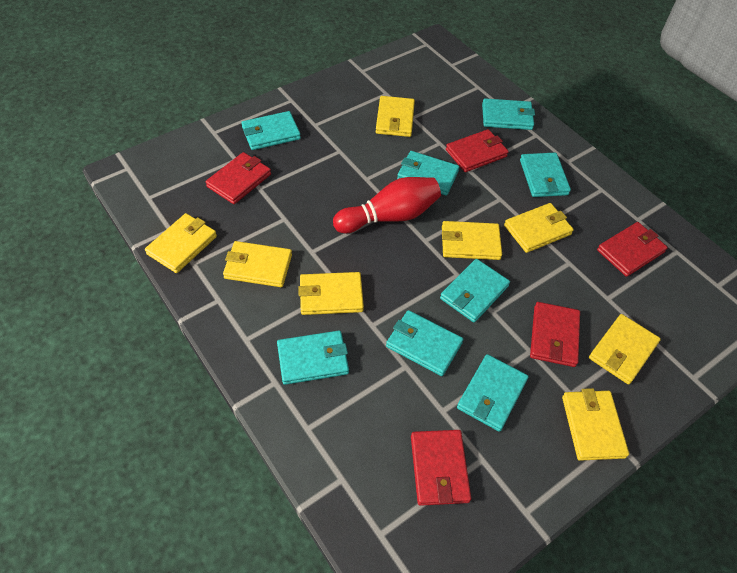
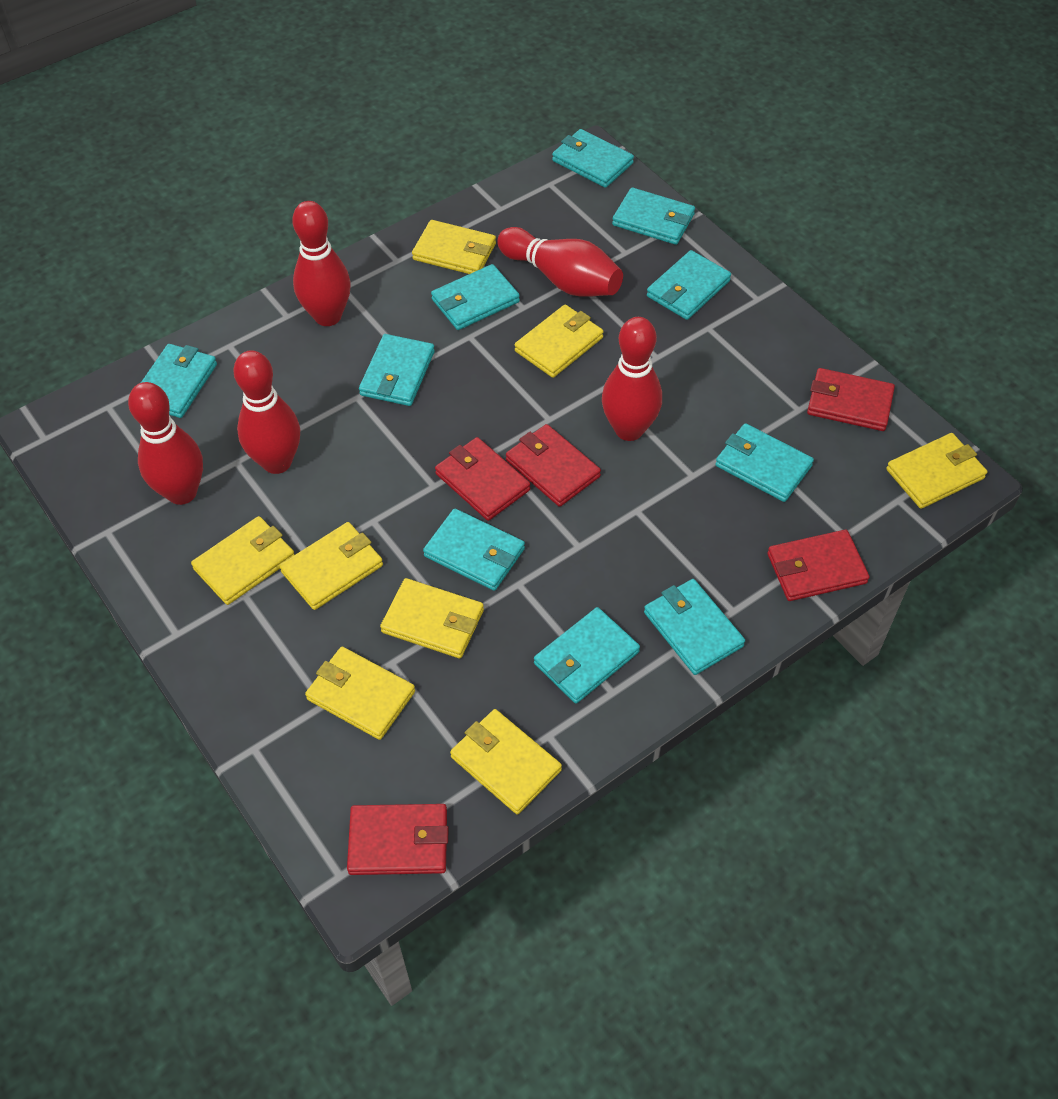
red bowling pin: [333,177,441,233] = 1 -> [128,382,203,505] [233,350,300,474] [292,201,351,326] [497,227,623,297] [602,317,662,441] = 5
turquoise wallet: [241,111,301,150] [277,331,349,385] [386,310,463,376] [397,151,459,195] [440,259,510,323] [457,354,529,432] [482,98,535,130] [520,153,571,197] = 8 -> [141,344,217,418] [359,334,435,406] [423,509,525,591] [431,264,520,330] [534,607,640,704] [552,129,634,188] [612,188,695,245] [644,579,745,675] [647,250,731,320] [715,423,814,502] = 10

